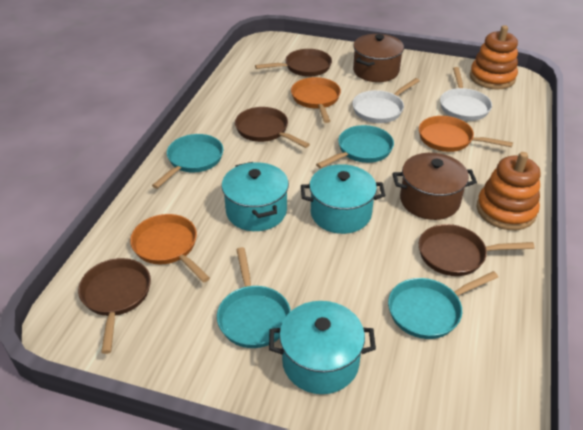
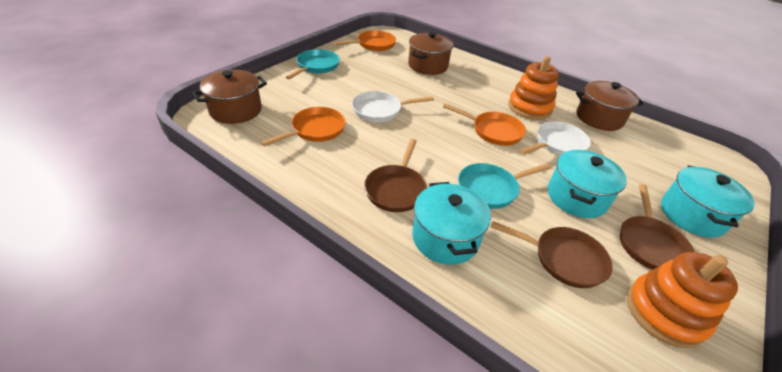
brown pan: [78,258,151,354] [235,107,310,148] [255,49,332,77] [419,224,535,276] = 4 -> [364,139,427,212] [491,221,613,288] [620,184,694,270] = 3
brown pot: [353,34,404,82] [392,153,477,220] = 2 -> [192,70,267,124] [408,32,453,75] [576,81,644,131] = 3
turquoise pan: [152,134,223,189] [217,247,291,348] [316,125,394,168] [388,271,498,339] = 4 -> [286,49,340,79] [458,163,551,209] = 2

